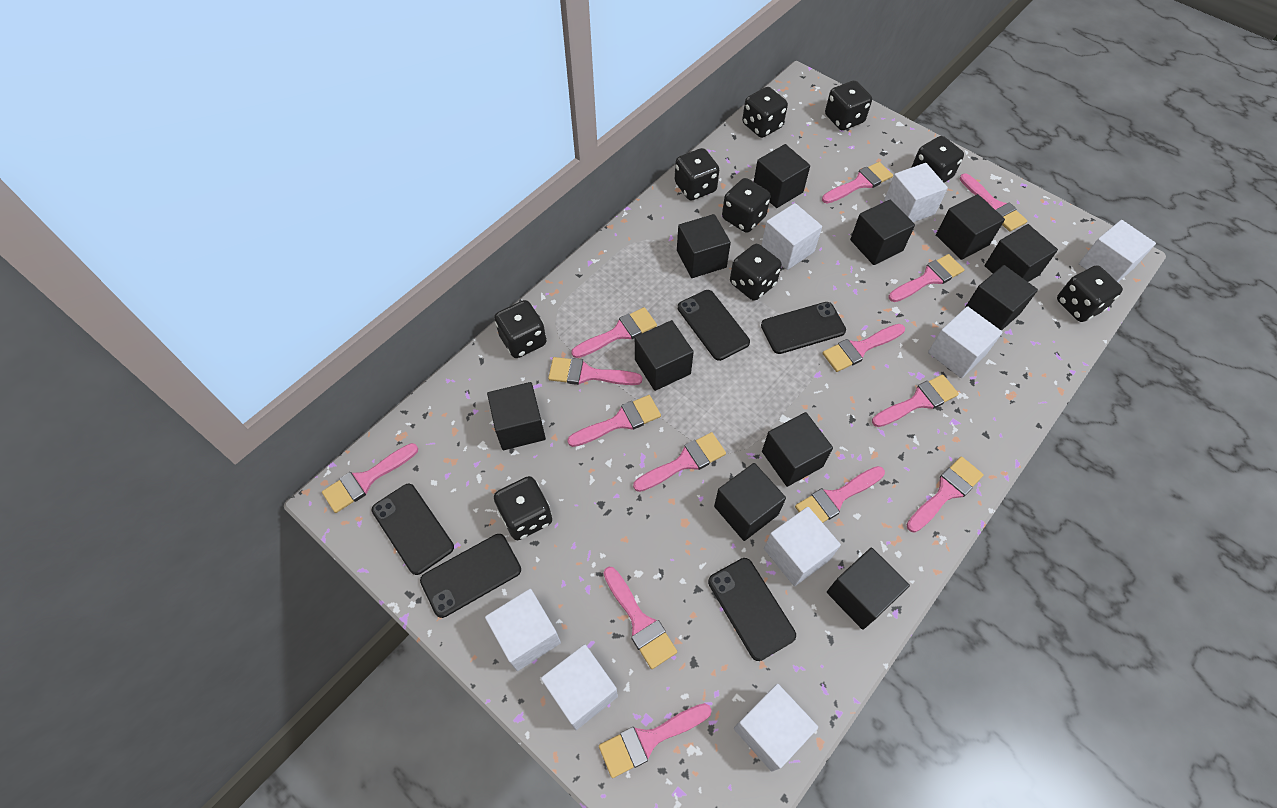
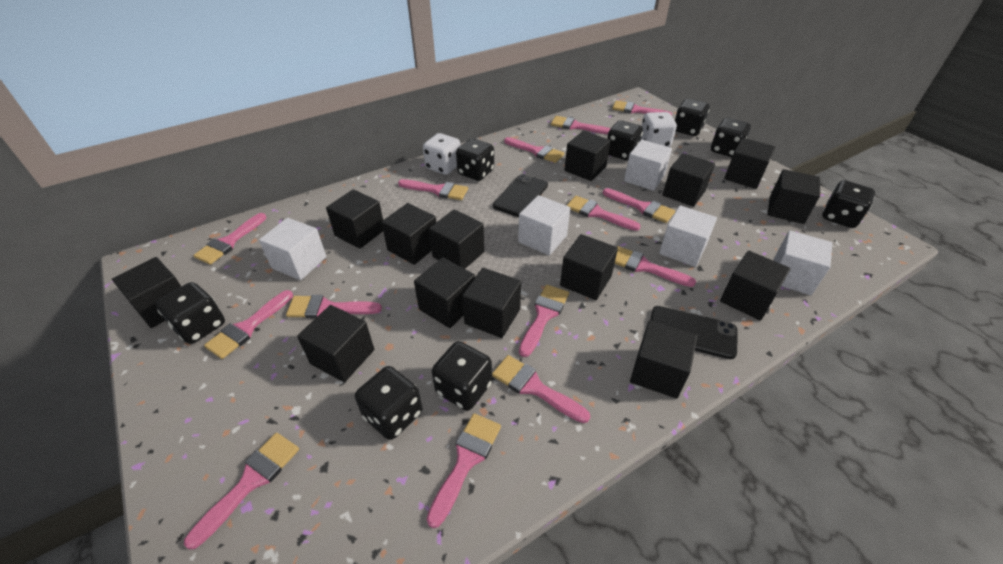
black cube: [487,382,546,450] [635,320,694,391] [677,214,731,278] [714,463,786,541] [754,144,810,208] [762,412,833,487] [827,548,910,630] [850,200,915,265] [936,194,1005,260] [965,265,1038,331] [985,224,1058,282] = 11 -> [112,257,182,328] [297,305,374,382] [326,189,383,249] [381,203,436,265] [414,257,475,328] [429,209,484,269] [462,268,521,338] [560,234,618,300] [564,131,611,181] [630,320,698,399] [663,153,715,207] [720,251,791,320] [724,138,775,189] [767,169,820,224] = 14
black dice: [494,300,547,358] [494,476,552,540] [675,148,719,200] [722,178,770,233] [730,244,782,301] [742,87,788,138] [825,81,872,130] [911,136,964,183] [1057,265,1123,322] = 9 -> [156,282,225,344] [355,366,423,440] [432,341,492,411] [456,139,494,181] [607,120,643,160] [675,99,710,136] [711,118,751,157] [822,180,875,228] = 8
black phone: [372,484,454,575] [420,534,521,618] [678,290,750,361] [708,558,796,661] [761,302,846,354] = 5 -> [493,174,548,217] [651,306,738,359] = 2
white cube: [485,589,561,671] [541,644,618,730] [734,684,818,772] [761,203,822,270] [764,507,841,586] [884,163,948,222] [928,306,1003,378] [1079,220,1156,282] = 8 -> [259,218,326,280] [518,195,570,255] [624,140,672,191] [659,205,717,267] [773,230,832,295] = 5
white dice: none = 0 -> [423,133,461,175] [641,112,677,147] = 2

